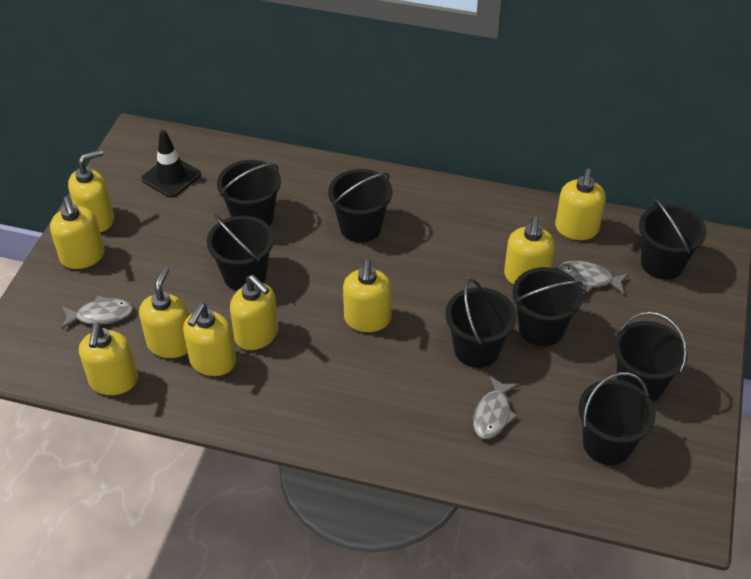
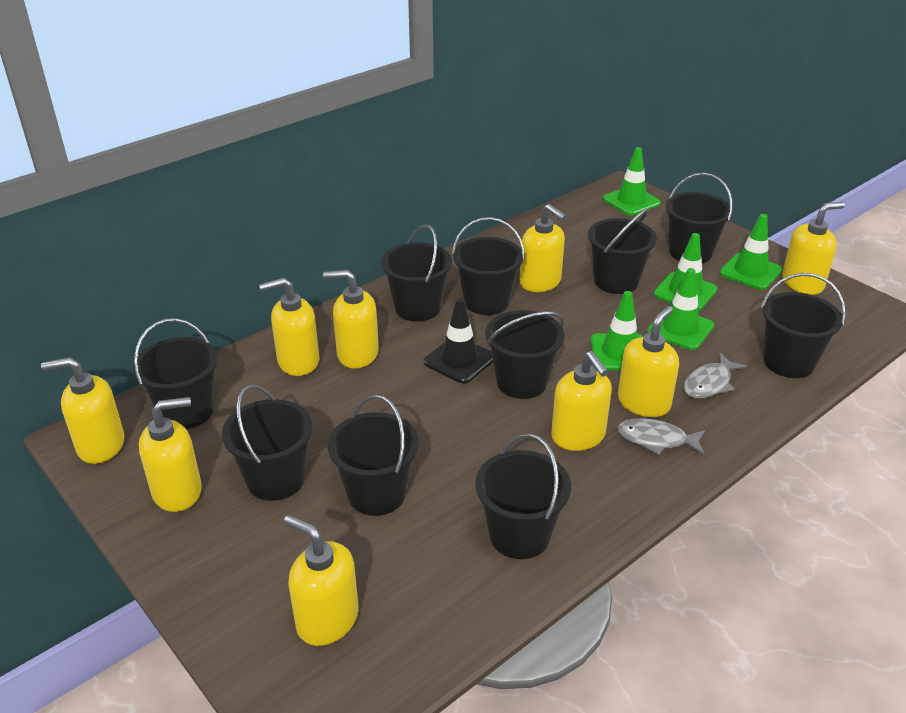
black bucket: [207,215,274,291] [217,160,281,226] [328,169,393,242] [445,279,517,368] [512,267,583,347] [578,372,656,465] [614,311,688,402] [639,198,707,280] = 8 -> [133,318,218,429] [222,385,313,501] [328,395,419,516] [381,225,452,322] [452,217,525,315] [475,434,571,559] [485,310,565,399] [588,208,657,294] [666,173,733,263] [761,273,846,378] = 10
green traffic cone: none = 0 -> [591,291,644,370] [603,147,661,216] [647,268,714,350] [654,233,717,311] [719,214,782,290] = 5
grey fish: [62,296,134,329] [473,376,518,439] [558,261,629,294] = 3 -> [617,418,705,455] [683,353,747,398] = 2

